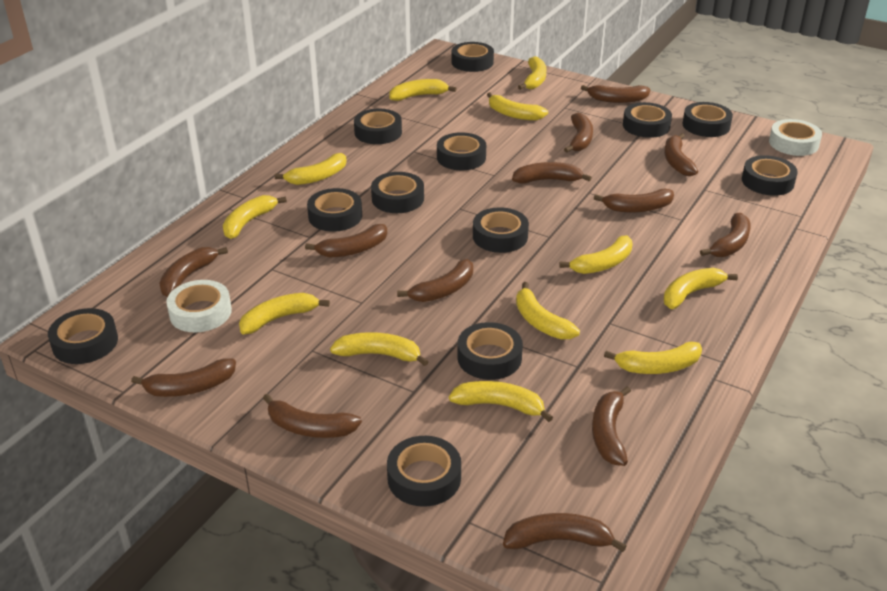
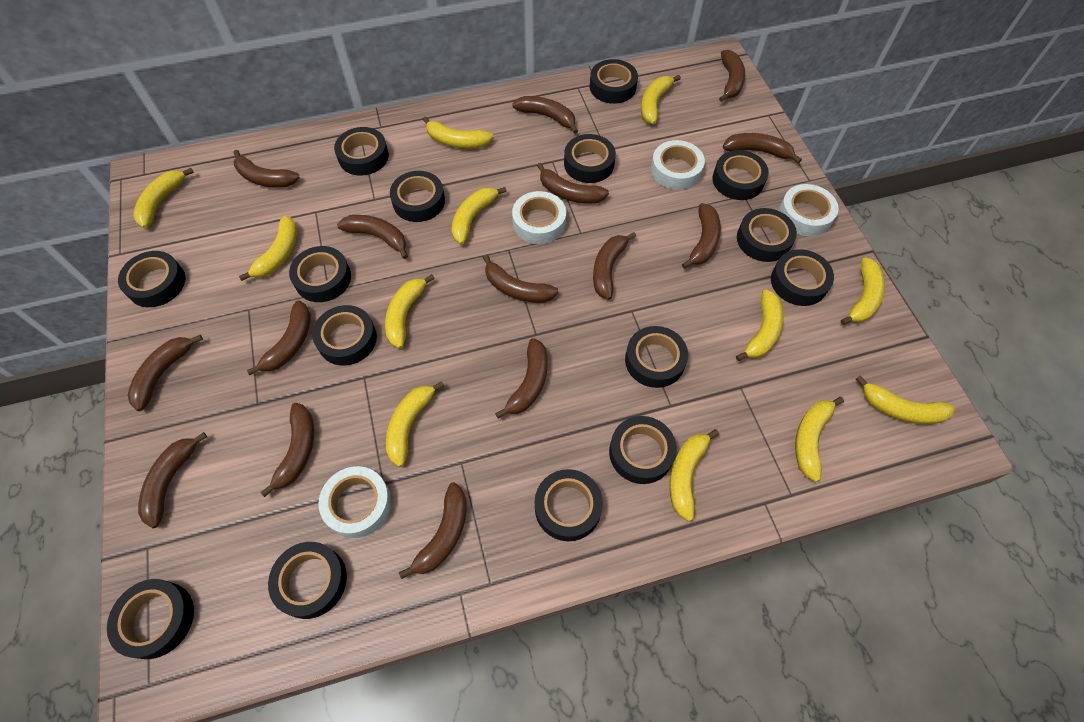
black tape: [48,308,118,364] [307,188,362,232] [354,109,402,144] [371,172,424,213] [387,436,461,507] [437,132,486,170] [451,42,494,72] [457,322,523,380] [473,207,529,253] [623,102,672,138] [682,102,733,137] [742,155,798,196] = 12 -> [107,579,194,659] [118,251,185,307] [268,542,347,619] [289,246,351,302] [312,305,377,365] [334,127,389,176] [390,171,445,222] [535,469,603,541] [564,134,616,183] [590,59,638,104] [609,416,677,484] [625,326,688,388] [713,150,769,200] [737,208,797,262] [771,249,834,306] = 15
brown banana: [131,358,236,397] [159,247,228,297] [263,394,362,438] [305,224,387,257] [397,259,473,302] [503,513,627,552] [512,162,592,183] [564,113,593,153] [581,85,650,103] [592,386,631,466] [594,189,674,213] [664,133,698,176] [700,213,751,257] = 13 -> [127,335,203,411] [138,432,207,528] [233,150,300,188] [247,301,311,375] [260,403,314,497] [337,215,408,259] [399,482,467,579] [483,254,558,303] [495,338,548,419] [512,96,578,134] [537,163,609,204] [593,232,636,300] [682,203,721,269] [719,50,745,102] [723,133,802,163] = 15
white tape: [166,280,232,332] [769,119,822,156] = 2 -> [319,466,392,538] [512,191,566,244] [651,140,705,190] [779,184,839,236] = 4

